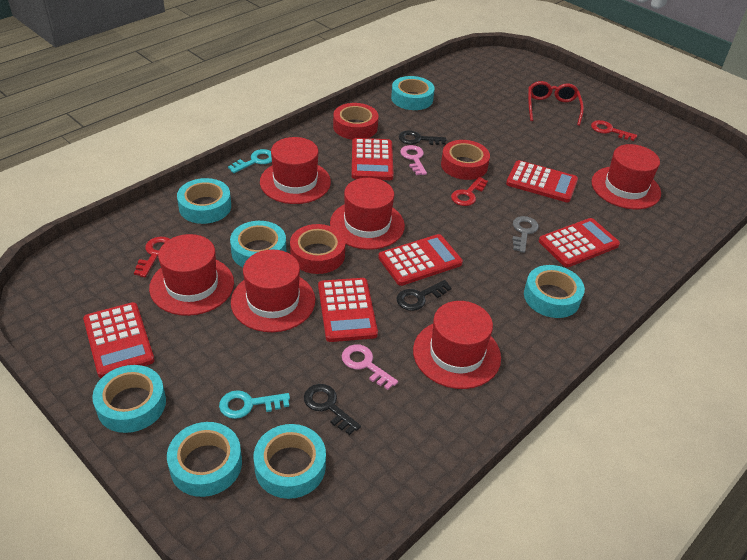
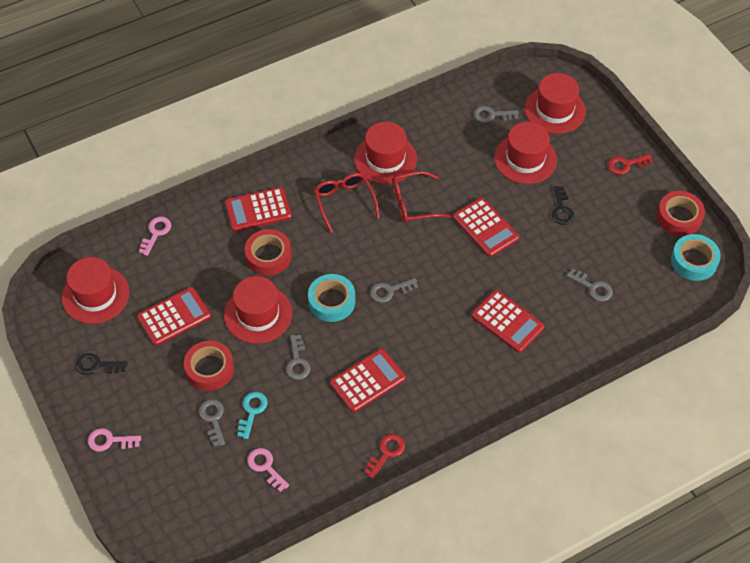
black key: [304,384,361,435] [396,280,452,311] [399,130,446,145] = 3 -> [76,353,127,375] [552,186,574,225] = 2
grey key: [513,216,539,253] = 1 -> [199,399,225,447] [286,335,310,380] [370,278,418,303] [474,106,519,123] [567,269,613,302] = 5
pink key: [342,344,398,390] [400,145,427,175] = 2 -> [88,428,141,452] [139,216,171,256] [247,448,289,492] = 3
red calculator: [83,302,155,378] [318,278,378,342] [352,138,394,180] [378,234,463,286] [506,160,578,202] [539,218,620,267] = 6 -> [137,287,211,346] [225,187,292,232] [330,349,406,412] [453,198,519,257] [471,290,545,353] = 5
red glasses: [528,81,584,126] = 1 -> [314,173,380,233] [392,171,451,223] = 2
red hat: [149,234,234,316] [231,250,315,332] [260,137,331,204] [330,178,405,250] [413,301,501,389] [591,144,661,209] = 6 -> [61,257,130,324] [224,276,292,344] [354,122,417,184] [494,122,557,184] [524,73,586,134] = 5
red key: [134,237,169,277] [451,177,488,206] [591,120,637,141] = 3 -> [364,434,405,479] [608,154,653,175] = 2
turquoise key: [219,390,290,419] [228,149,272,173] = 2 -> [237,392,268,439] = 1
turquoise tape: [92,365,166,433] [167,422,242,497] [177,178,231,224] [230,221,286,267] [254,424,326,499] [391,76,435,110] [524,265,585,318] = 7 -> [308,274,355,322] [671,234,721,281] = 2

